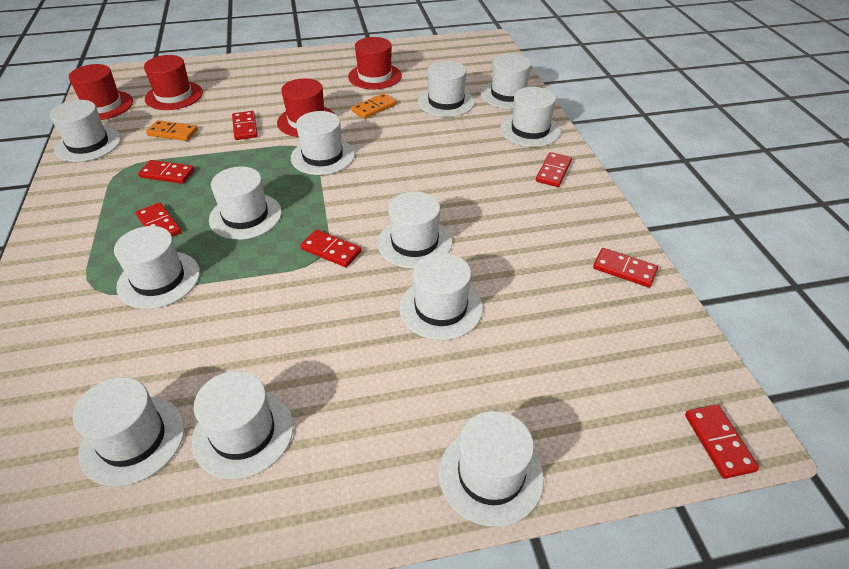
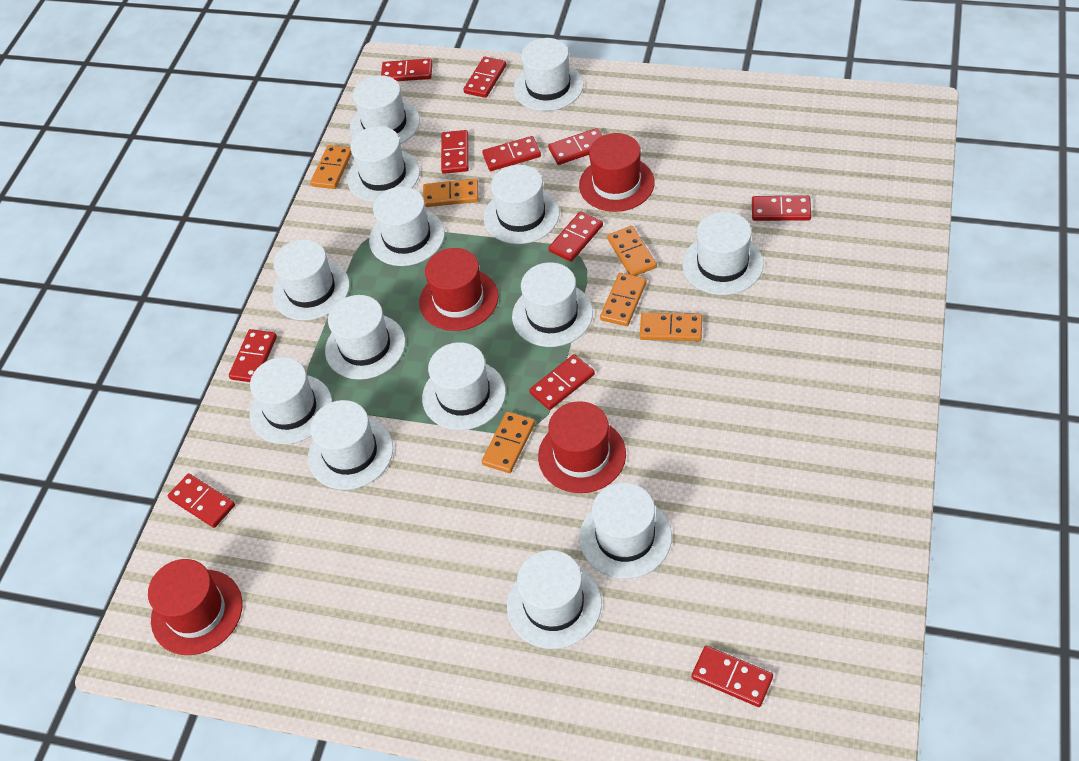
orange domino: [146,120,198,141] [351,93,397,119] = 2 -> [310,145,352,189] [423,179,479,207] [481,412,535,473] [600,273,646,326] [607,226,657,276] [640,313,702,341] = 6
red domino: [136,202,182,237] [138,160,195,184] [232,111,258,140] [300,230,361,267] [536,152,572,187] [593,248,658,287] [685,404,759,479] = 7 -> [168,473,235,528] [229,329,277,382] [381,58,433,81] [441,130,469,174] [463,57,507,98] [482,136,541,171] [529,354,595,410] [548,128,602,165] [548,211,603,262] [692,646,773,707] [752,196,811,221] = 11
white hat: [50,100,121,162] [73,377,184,487] [114,226,200,309] [192,371,293,479] [209,167,282,240] [291,111,355,175] [377,191,452,269] [399,253,483,340] [418,61,475,117] [439,411,544,527] [481,54,531,109] [500,87,561,147] = 12 -> [250,357,332,444] [272,239,350,321] [308,400,393,490] [325,295,405,380] [347,126,420,202] [350,75,420,144] [369,187,445,266] [422,342,506,430] [484,165,559,244] [507,550,602,649] [512,262,593,347] [513,38,584,111] [579,483,672,579] [683,212,764,295] = 14

